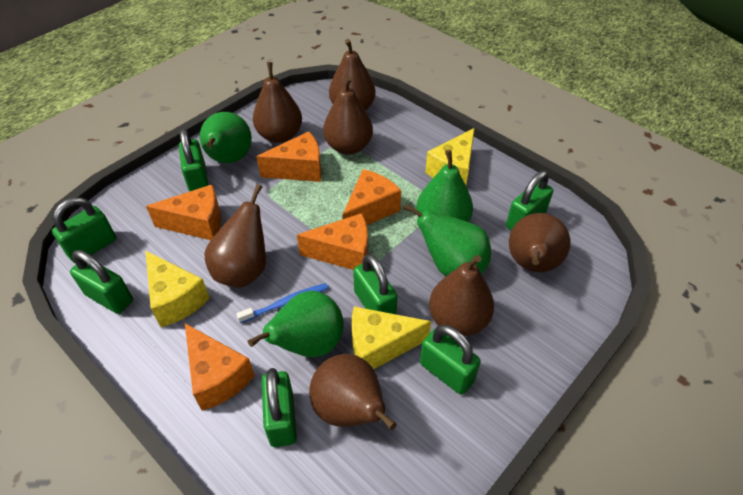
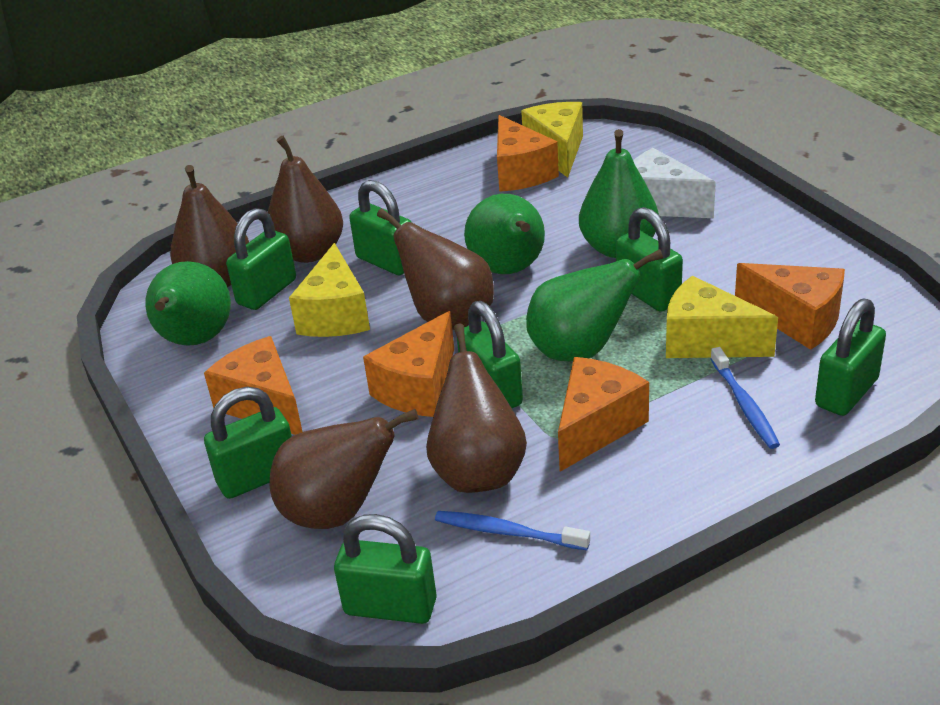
blue toothbrush: [236,283,328,323] = 1 -> [435,511,590,550] [710,347,780,449] = 2
brown pear: [204,184,266,287] [253,62,302,143] [309,354,397,430] [323,76,373,154] [329,39,376,111] [429,255,494,336] [509,213,570,272] = 7 -> [170,165,249,287] [268,136,343,263] [269,409,419,529] [377,208,494,330] [426,324,527,493] = 5
white cheese: none = 0 -> [633,148,716,218] = 1

